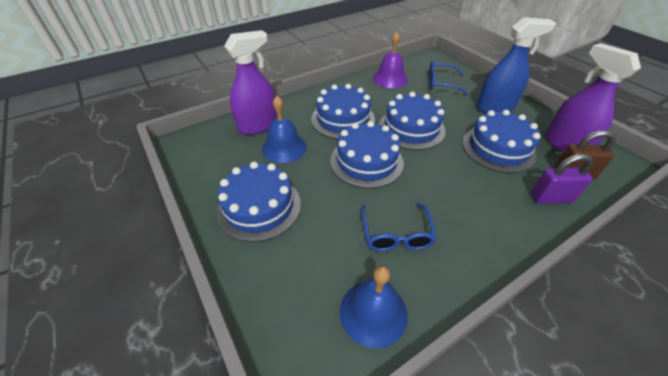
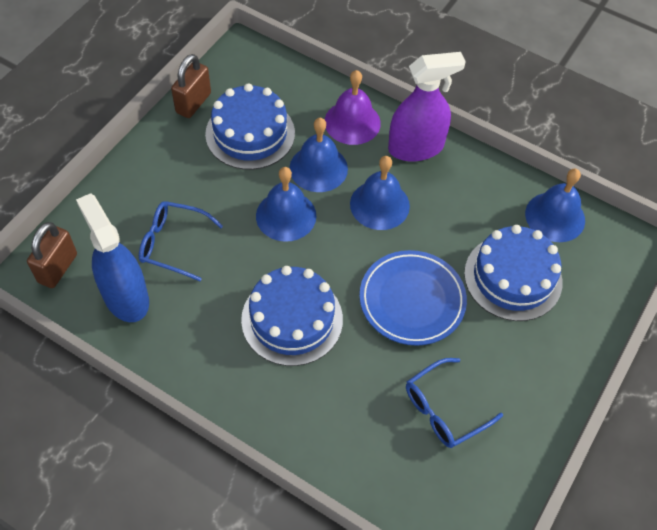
blue bell: [262,96,307,163] [340,266,408,349] = 2 -> [256,167,316,242] [289,118,348,192] [350,156,410,230] [525,169,585,242] = 4
blue cake: [217,162,301,242] [311,84,375,139] [330,121,404,188] [379,92,445,150] [463,110,540,173] = 5 -> [205,83,295,170] [241,266,343,366] [464,225,563,321] = 3
blue plate: none = 0 -> [360,250,467,346] = 1
brown padlock: [554,130,616,180] = 1 -> [27,222,77,288] [171,54,211,118] = 2
purple padlock: [531,154,593,204] = 1 -> none = 0
purple spray bottle: [224,30,278,135] [546,43,641,153] = 2 -> [388,52,466,162] = 1

